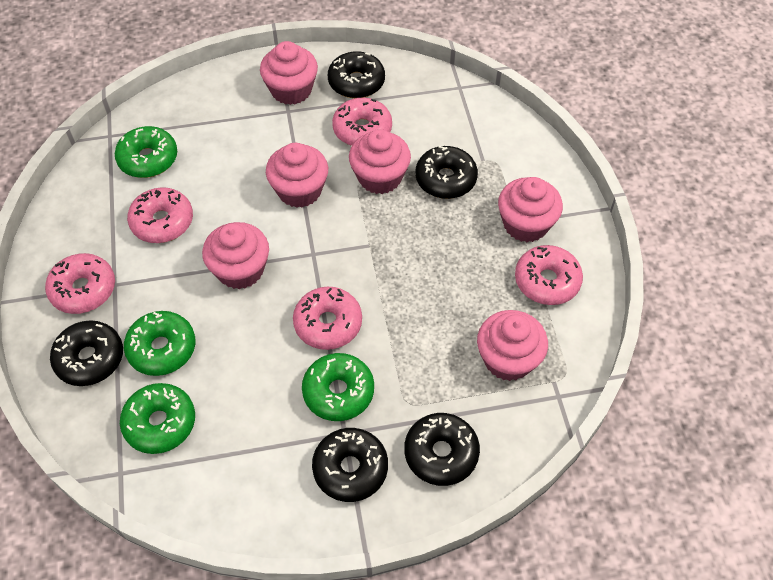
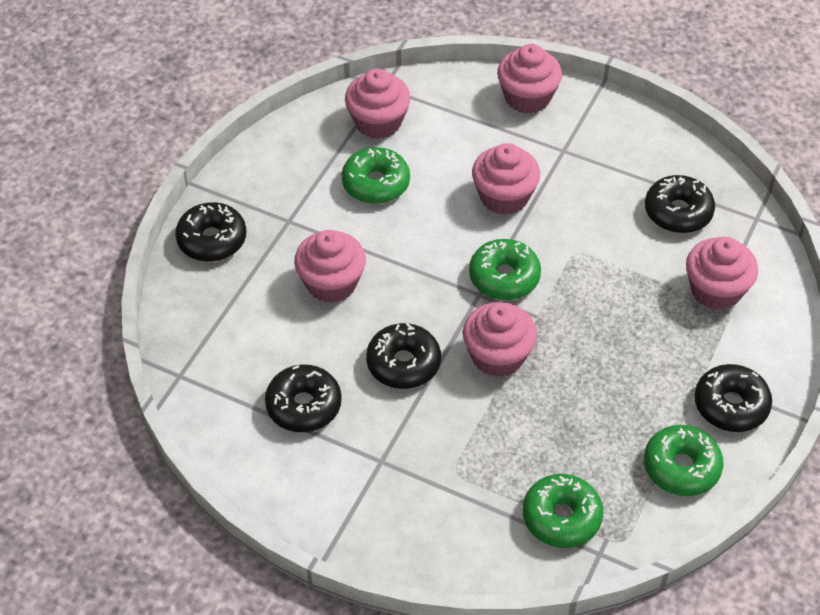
pink donut: [45,253,115,314] [127,187,193,243] [293,287,362,350] [332,98,392,146] [515,245,583,305] = 5 -> none = 0

